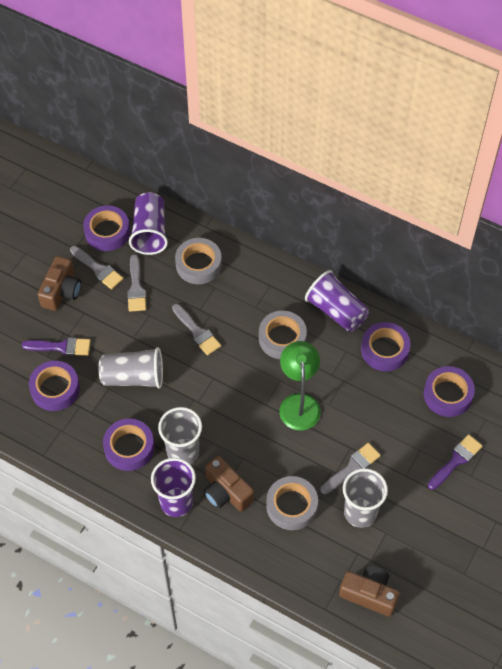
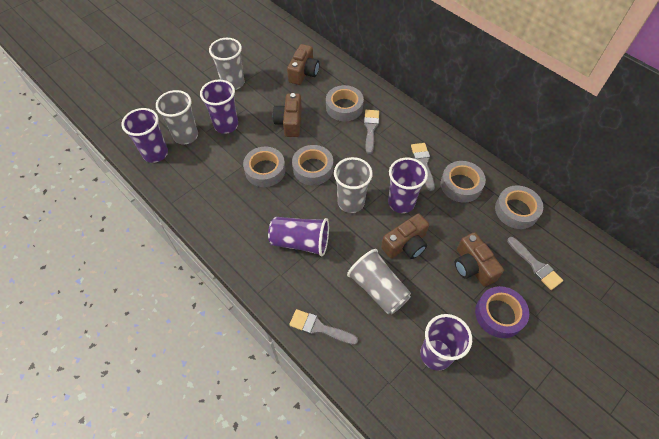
brown camera: [37,256,81,311] [204,456,254,512] [339,565,399,617] = 3 -> [273,93,302,137] [287,44,319,85] [381,213,429,259] [455,232,504,287] = 4
green lamp: [279,341,321,430] = 1 -> none = 0
grey cup: [99,347,163,389] [158,407,202,465] [343,468,388,528] = 3 -> [156,90,198,145] [209,38,244,90] [334,157,373,213] [347,249,411,314] = 4
grey tape: [175,238,222,284] [259,311,307,359] [266,476,318,530] = 3 -> [243,146,286,187] [292,145,333,185] [326,85,364,121] [441,161,486,203] [495,185,543,229] = 5
purple brush: [22,337,91,356] [428,434,483,490] = 2 -> none = 0
purple cup: [129,192,168,255] [151,458,196,517] [305,270,369,332] = 3 -> [122,108,168,163] [200,80,238,134] [268,217,329,256] [388,158,428,213] [420,314,472,371] = 5
purple tape: [29,361,80,411] [83,205,130,251] [103,419,154,471] [361,322,410,371] [424,366,475,417] = 5 -> [475,286,529,338] = 1

